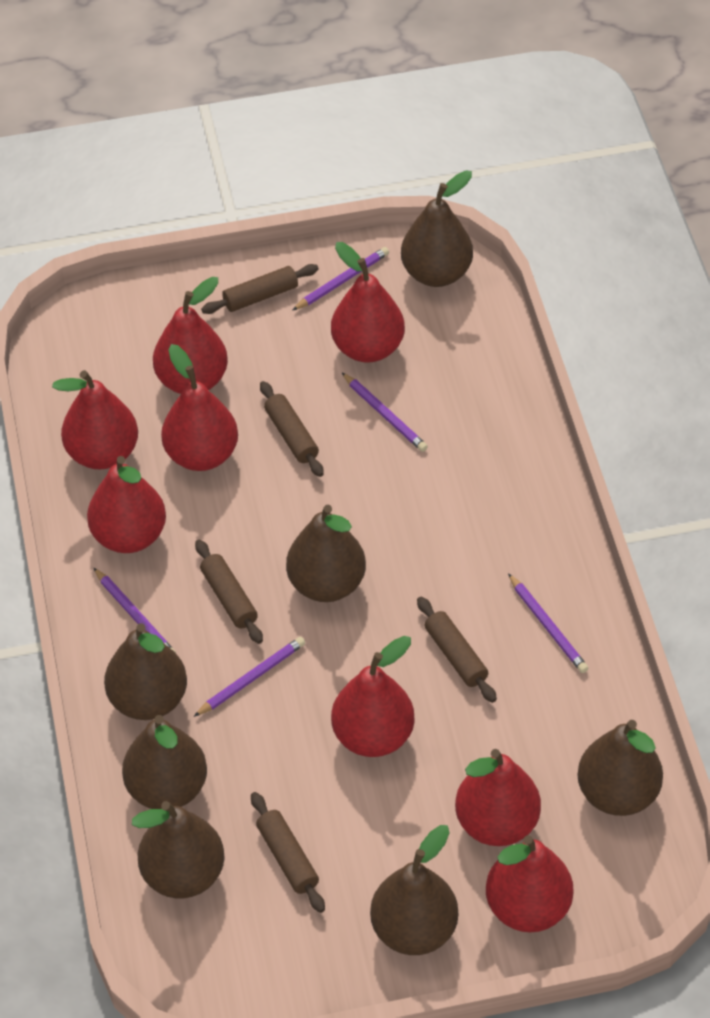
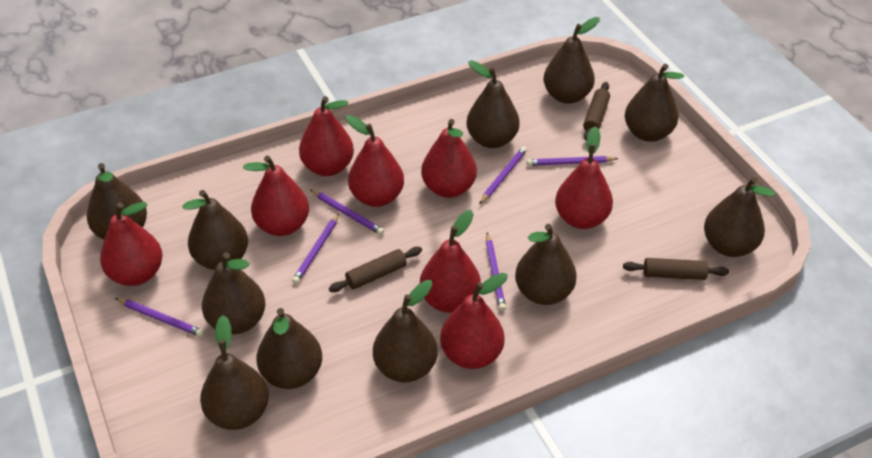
brown pear: [104,623,187,720] [122,715,207,809] [132,801,224,898] [286,505,366,602] [370,825,458,955] [401,170,473,287] [577,720,663,816] = 7 -> [87,163,147,240] [182,190,248,270] [200,315,269,430] [202,252,265,335] [256,308,322,389] [373,280,438,382] [466,60,520,148] [515,224,577,305] [544,17,600,104] [625,64,684,142] [704,177,775,257] = 11
brown rolling pin: [195,540,263,644] [201,264,319,314] [251,792,325,913] [260,381,324,477] [417,597,497,703] = 5 -> [329,247,422,292] [583,82,610,141] [623,258,729,280] = 3
purple pencil: [94,568,176,653] [193,637,305,717] [292,247,389,311] [342,373,428,452] [508,573,589,673] = 5 -> [115,298,204,337] [292,213,339,284] [310,190,384,235] [479,146,527,204] [486,233,506,311] [527,156,618,166] = 6

